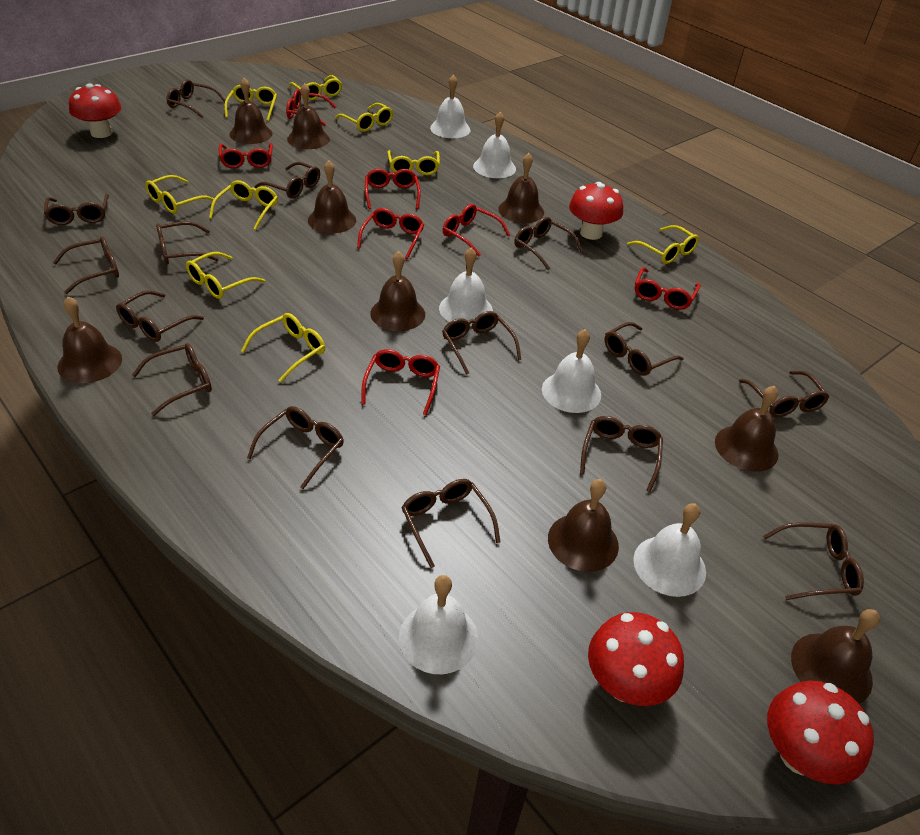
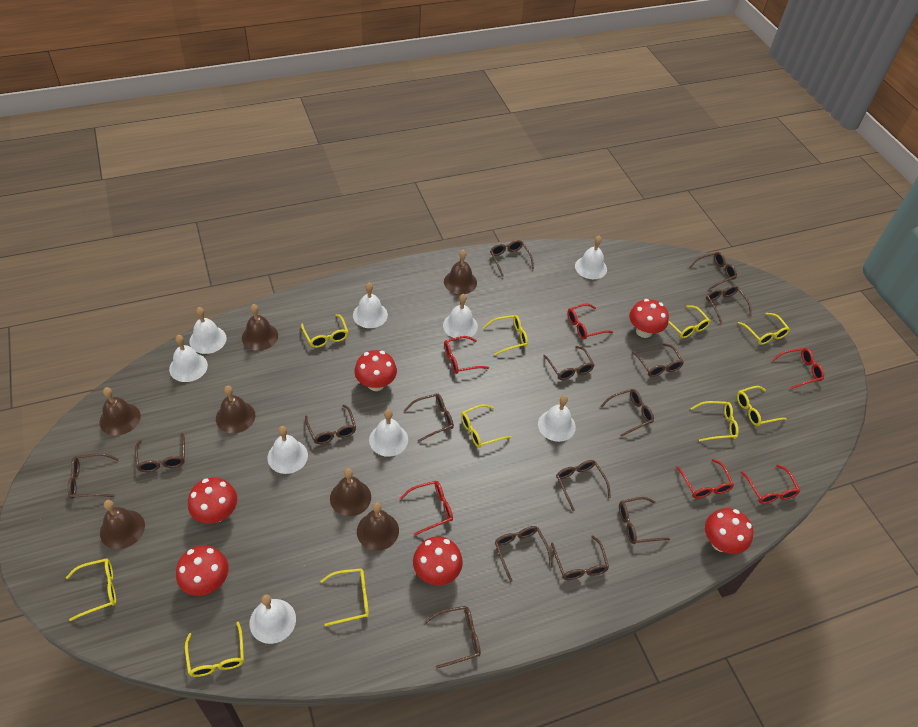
brown bell: [57,296,122,383] [229,78,272,144] [287,83,330,149] [308,160,356,233] [370,251,425,331] [498,153,544,223] [548,479,619,572] [715,386,779,472] [791,609,880,704] = 9 -> [99,387,141,436] [100,500,145,549] [216,386,255,433] [242,304,278,351] [330,468,371,516] [357,502,399,551] [444,250,477,294] = 7
red glasses: [219,143,273,168] [286,89,336,126] [357,208,424,259] [361,349,440,415] [365,169,421,209] [443,204,510,256] [635,267,701,310] = 7 -> [400,481,453,536] [444,336,489,374] [567,303,613,339] [676,459,734,499] [741,464,800,504] [772,348,824,389] = 6
red mushroom: [69,83,121,138] [569,182,623,240] [588,612,684,706] [767,680,874,784] = 4 -> [176,545,229,596] [188,478,237,523] [354,350,397,391] [413,536,463,585] [629,299,669,338] [705,508,753,554] = 6
white bell: [399,575,478,674] [430,75,470,138] [439,247,493,326] [473,112,516,178] [542,329,601,413] [633,503,706,597] = 6 -> [169,335,208,382] [189,307,227,354] [250,594,296,644] [267,426,308,474] [353,283,388,328] [369,409,408,457] [443,294,478,339] [538,395,576,442] [575,235,607,279] = 9
yellow glasses: [145,175,214,214] [186,252,265,299] [209,180,278,230] [224,85,277,121] [241,313,325,382] [289,75,342,100] [335,103,393,132] [388,150,440,175] [627,225,699,264] = 9 -> [66,558,116,621] [185,622,244,677] [301,314,348,348] [320,568,369,626] [461,404,512,448] [483,315,528,355] [668,305,711,338] [690,401,739,442] [737,386,786,426] [738,313,790,345] = 10

